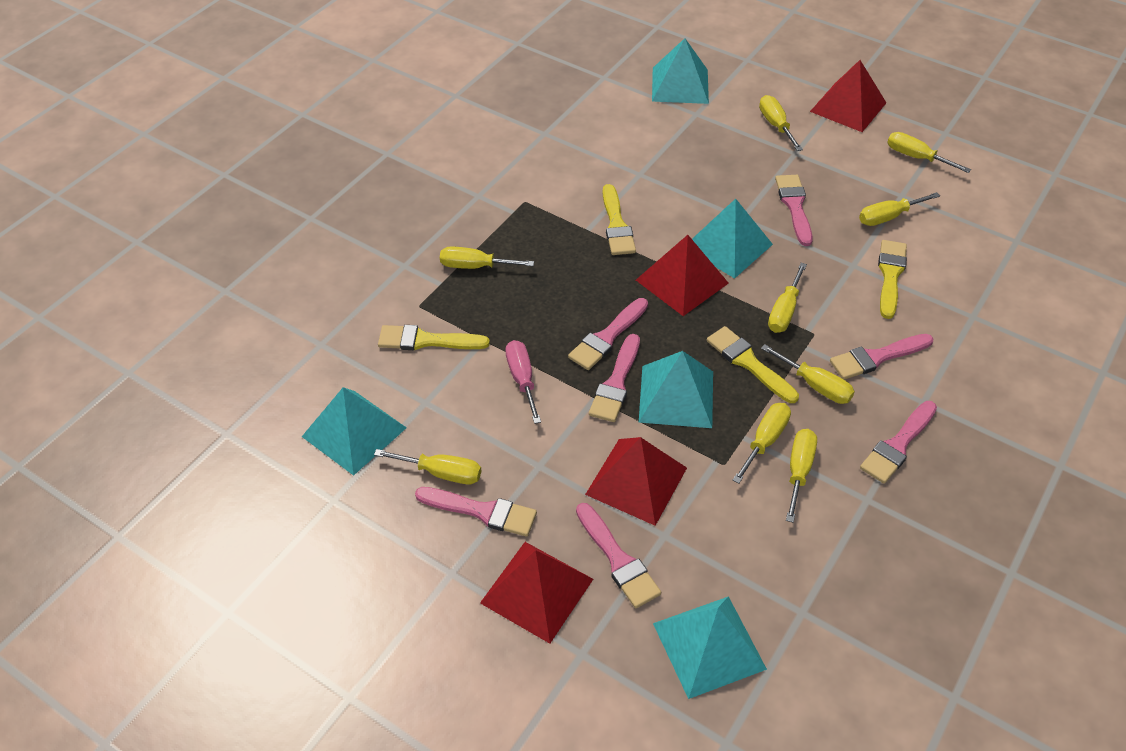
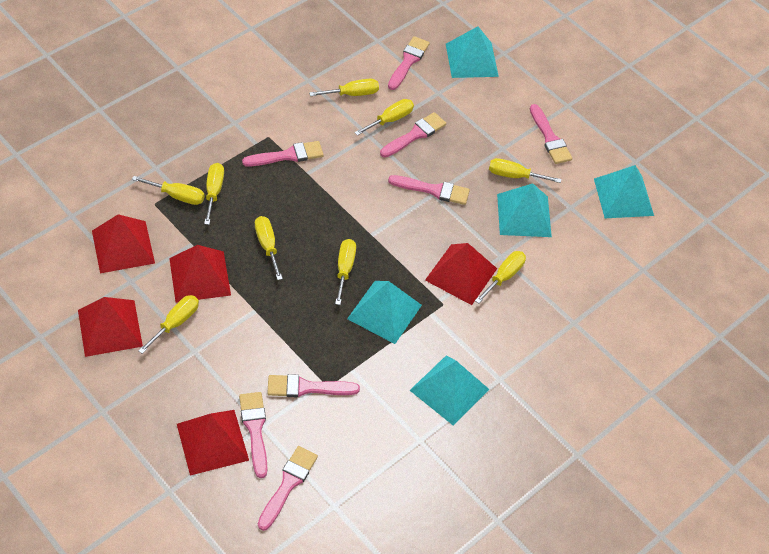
pink brush: [415,487,537,537] [568,298,648,370] [576,503,661,608] [589,334,640,422] [775,175,813,246] [830,334,934,380] [860,401,937,484] = 7 -> [239,392,267,478] [242,141,324,167] [258,446,318,531] [267,374,360,397] [380,112,446,158] [388,36,430,90] [388,175,470,205] [530,104,572,164] = 8
pink screwdriver: [505,340,541,424] = 1 -> none = 0
red pyramid: [480,542,593,644] [585,437,687,526] [636,235,729,316] [810,60,886,132] = 4 -> [78,297,143,357] [92,214,155,273] [169,245,231,303] [177,410,249,476] [425,243,497,305] = 5
yellow brush: [378,325,490,350] [603,184,636,255] [707,326,799,403] [878,240,907,319] = 4 -> none = 0

